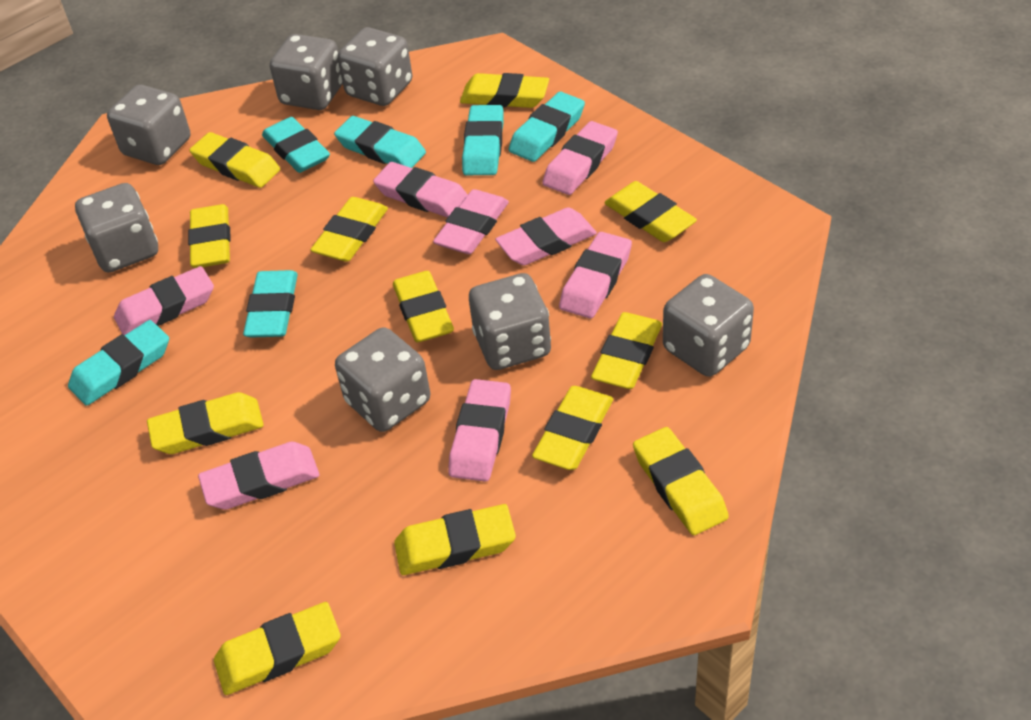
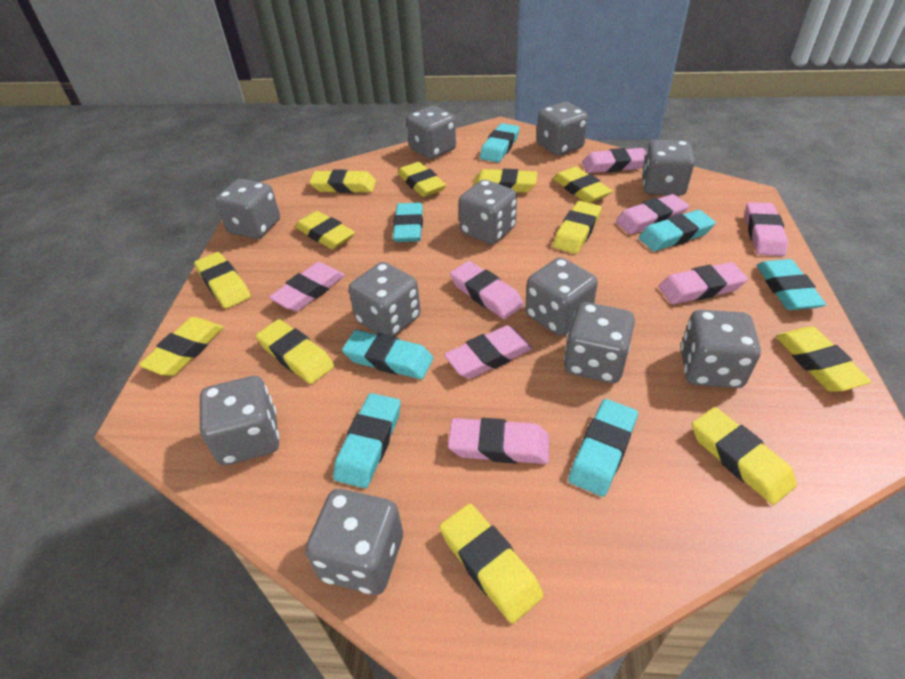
grey dice: [75,183,158,273] [107,85,190,165] [270,34,343,110] [335,327,430,432] [337,27,412,106] [469,273,551,370] [663,274,754,377] = 7 -> [200,376,279,465] [215,179,280,239] [305,489,403,595] [349,262,421,336] [407,106,456,159] [459,180,517,245] [525,257,598,336] [537,102,588,156] [564,302,635,383] [642,140,695,196] [680,310,761,388] = 11
turquoise eraser: [68,320,169,406] [243,270,298,338] [262,117,330,173] [334,116,426,168] [462,105,504,175] [509,92,585,162] = 6 -> [333,393,401,488] [342,330,433,379] [393,203,423,242] [480,123,520,162] [568,399,638,497] [639,210,716,252] [756,259,826,310] = 7

